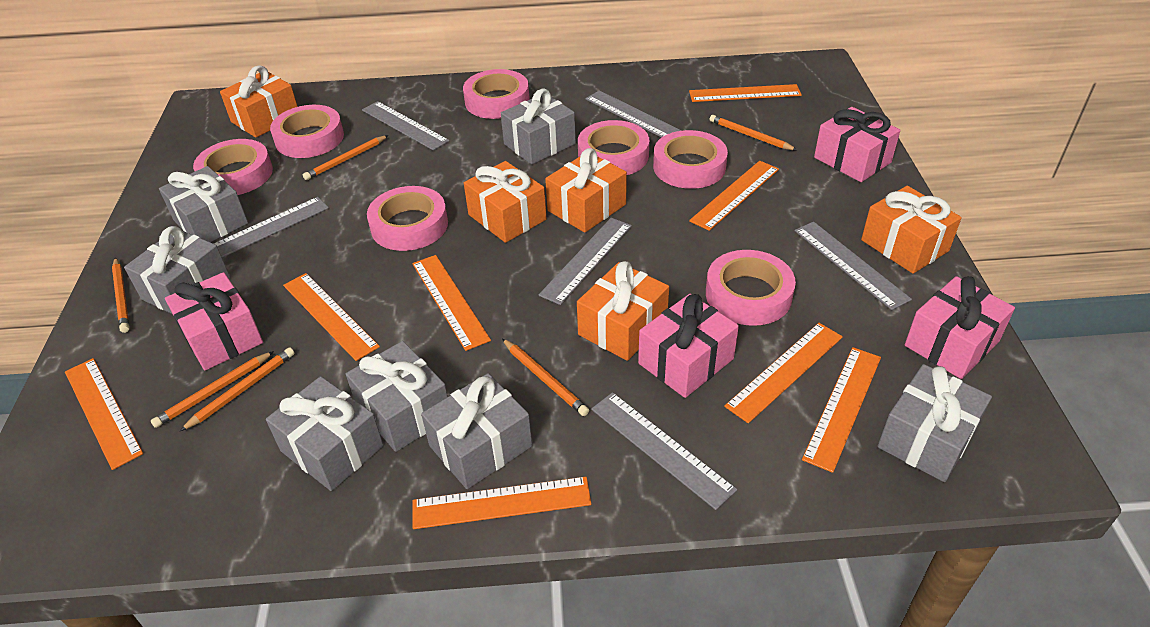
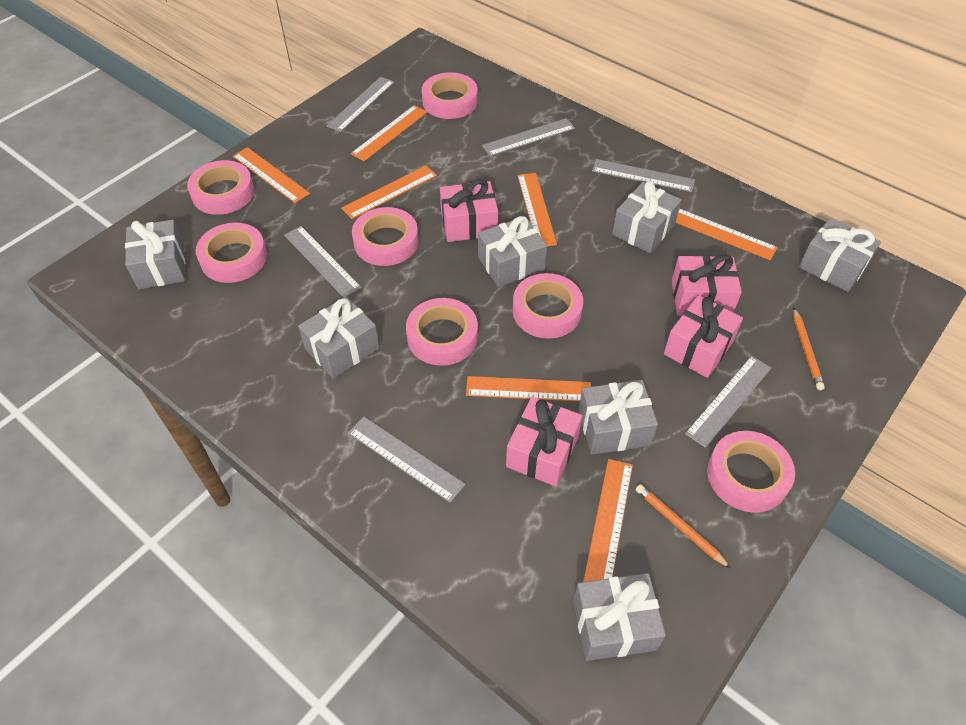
orange gift: [220,65,298,138] [464,161,547,243] [545,148,627,233] [577,261,669,361] [861,186,962,274] = 5 -> none = 0
orange pencil: [112,257,129,333] [151,351,274,428] [180,347,294,431] [303,135,388,180] [502,339,589,416] [709,115,797,150] = 6 -> [636,484,731,569] [793,308,825,390] = 2
orange ruler: [65,358,143,470] [283,273,380,361] [412,255,491,351] [412,477,591,529] [689,84,802,102] [689,161,779,231] [724,323,843,423] [802,347,881,473] = 8 -> [233,147,310,203] [341,166,437,219] [351,105,427,161] [466,376,591,402] [517,173,557,246] [583,459,633,582] [676,209,777,260] = 7

